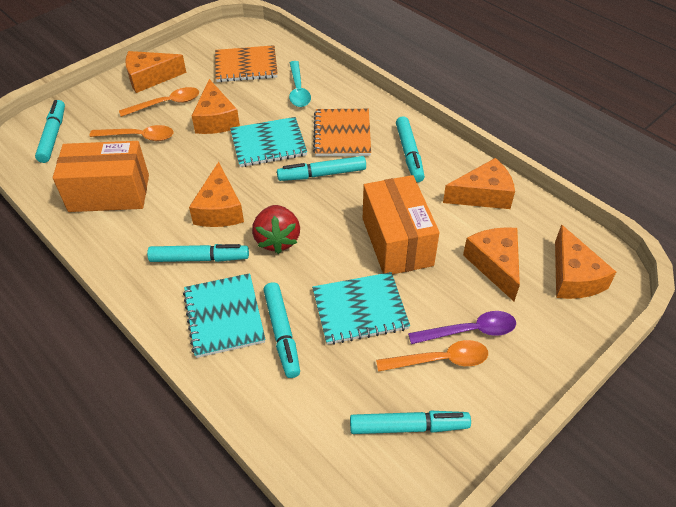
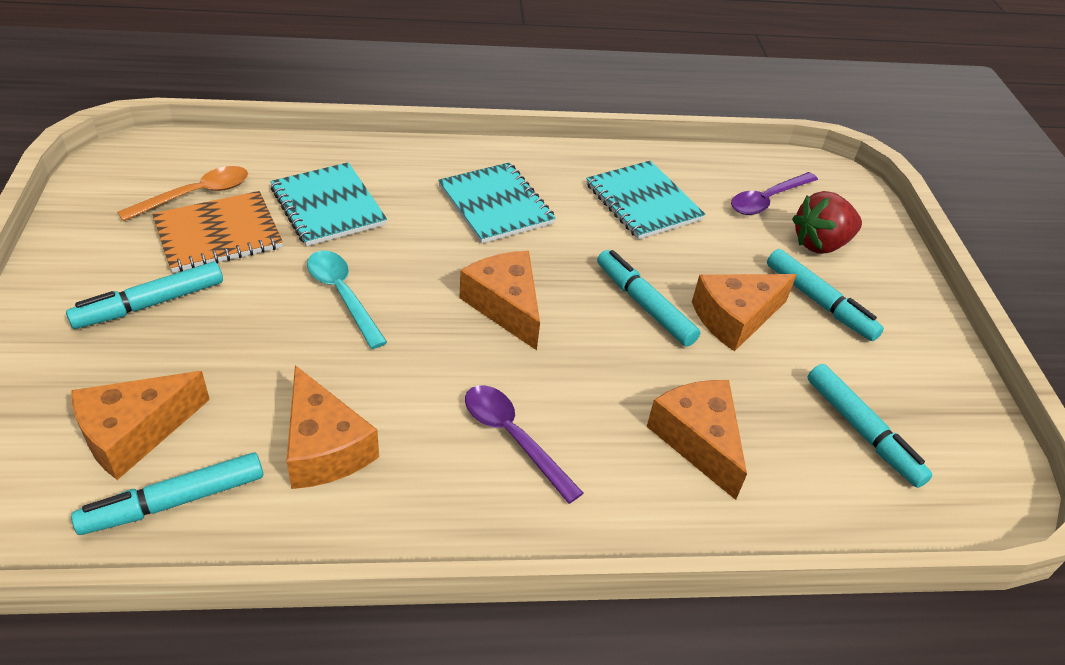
orange box: [53,141,149,212] [363,175,440,275] = 2 -> none = 0
orange cheese: [125,51,186,93] [189,162,244,227] [192,79,240,134] [443,158,515,209] [463,227,520,301] [555,225,616,299] = 6 -> [71,371,210,480] [286,365,379,489] [459,251,540,350] [647,380,747,500] [692,274,797,351] = 5
orange notebook: [215,45,278,82] [313,109,371,156] = 2 -> [152,191,283,273] = 1
orange spoon: [89,125,173,141] [119,87,199,117] [376,340,488,372] = 3 -> [117,166,248,221] = 1
purple spoon: [408,311,516,344] = 1 -> [465,385,583,504] [731,172,818,215] = 2
turquoise marker: [35,100,65,163] [147,244,249,262] [263,282,300,378] [277,156,366,181] [350,411,471,434] [396,116,425,182] = 6 -> [66,262,223,329] [71,452,263,535] [597,250,700,347] [767,249,884,341] [807,364,932,488] = 5

